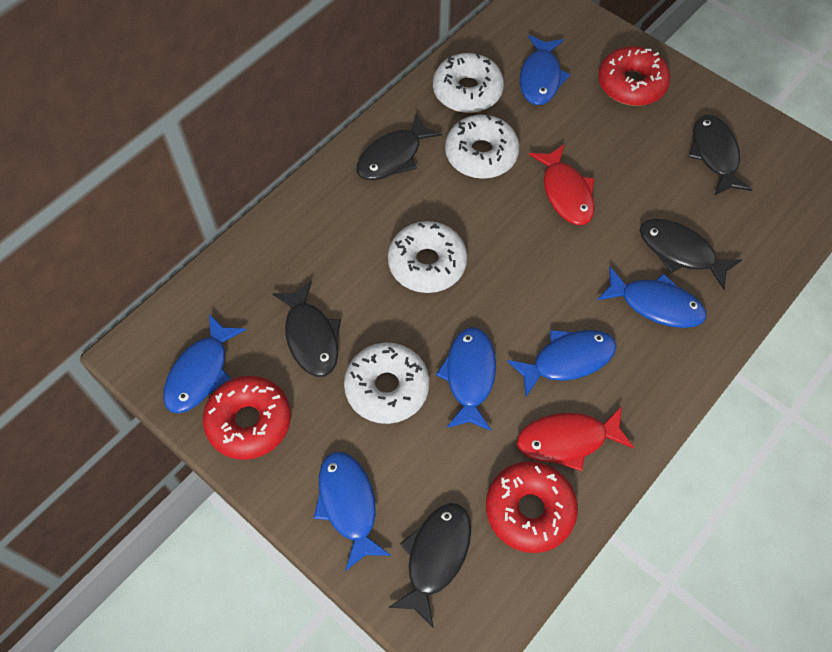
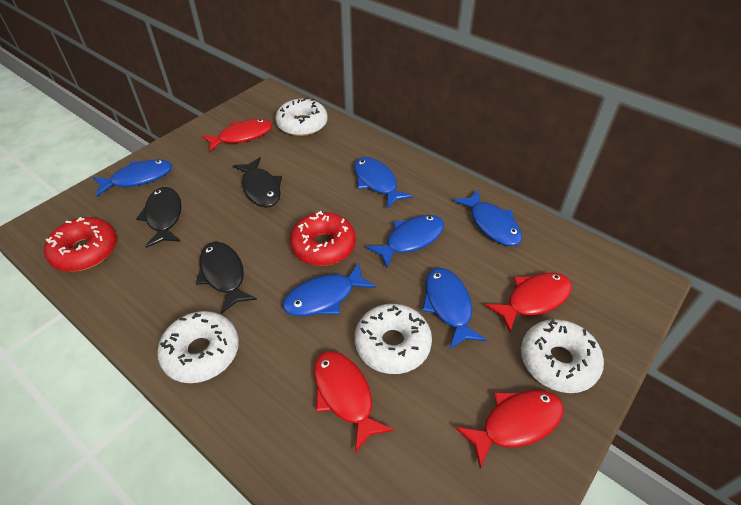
black fish: [272,281,341,377] [356,114,442,180] [388,503,471,628] [640,219,742,290] [689,115,752,195] = 5 -> [136,187,182,248] [196,242,257,314] [233,157,282,208] = 3
red donut: [203,376,291,460] [486,461,578,553] [598,46,670,106] = 3 -> [44,217,117,272] [290,211,356,266] = 2
red fish: [517,406,634,471] [529,145,595,225] = 2 -> [202,119,272,152] [314,351,394,453] [455,390,563,469] [485,273,572,332] = 4

